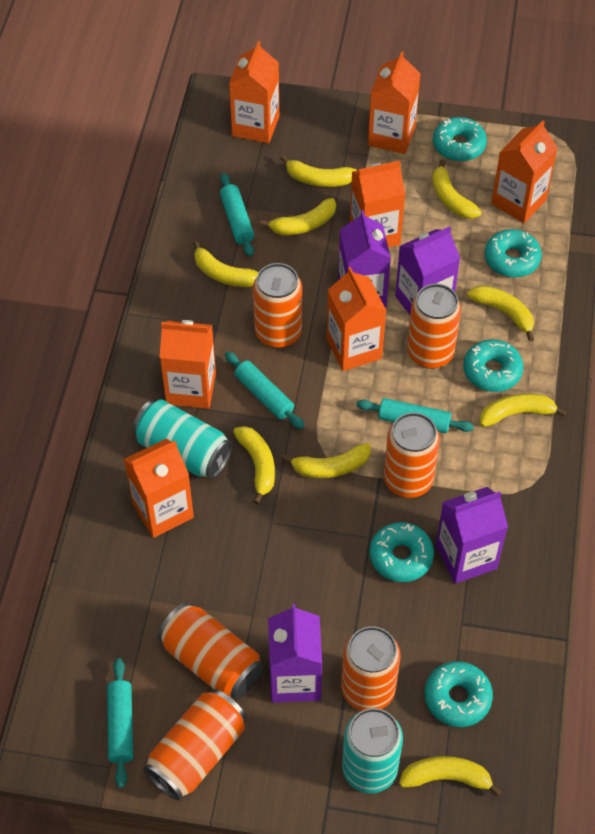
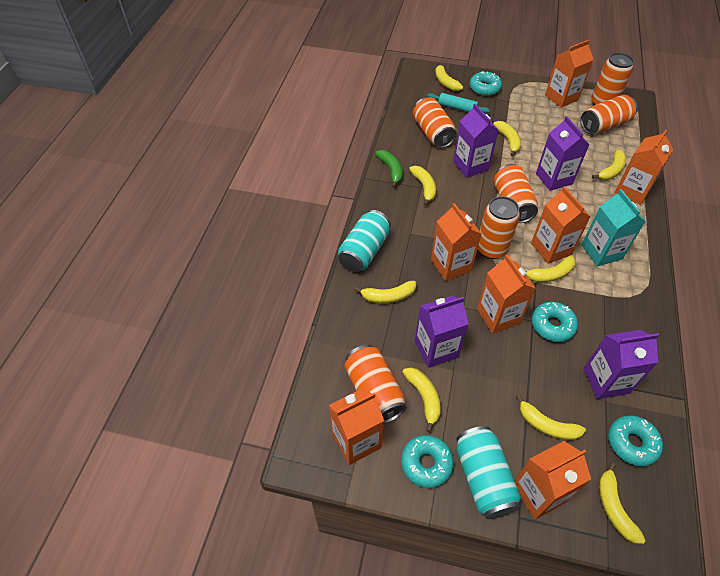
green banana: none = 0 -> [375,150,403,188] = 1
turquoise carton: none = 0 -> [581,189,646,266] = 1
turquoise donut: [370,522,434,582] [425,661,493,727] [433,117,487,161] [463,339,523,392] [485,229,542,277] = 5 -> [401,435,454,488] [470,71,502,96] [532,302,578,342] [608,415,663,466] = 4
turquoise rolling pin: [107,658,133,788] [220,173,254,257] [225,352,304,429] [356,398,474,433] = 4 -> [427,93,490,113] = 1

